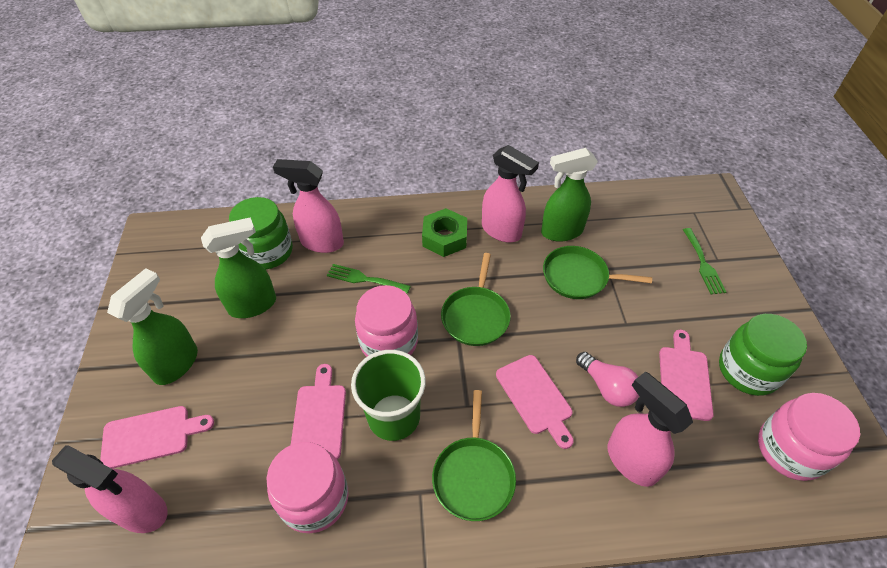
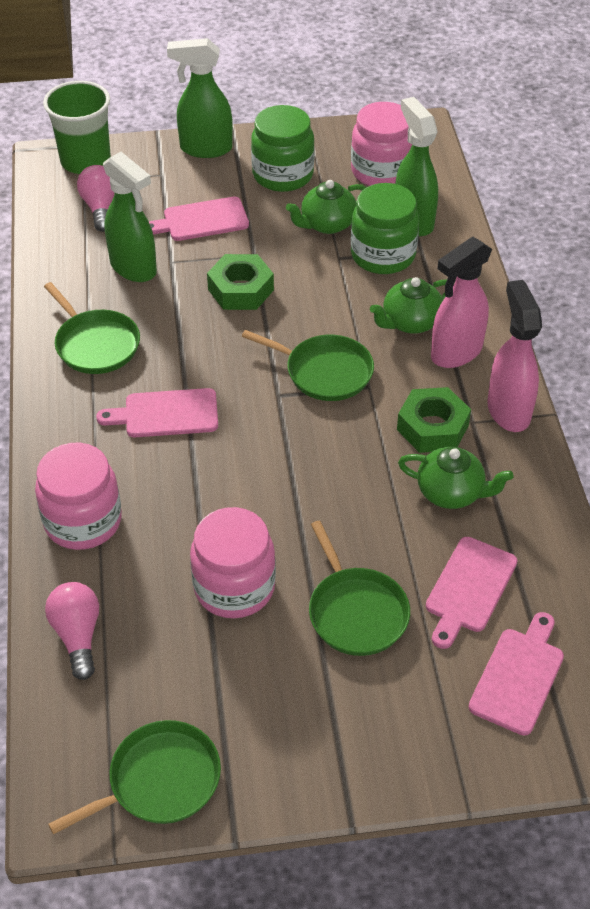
green fork: [327,264,411,294] [683,228,726,294] = 2 -> none = 0
green nut: [422,208,467,257] = 1 -> [207,254,274,310] [397,387,471,453] = 2
green pan: [432,390,516,521] [441,253,511,346] [543,246,652,299] = 3 -> [44,282,140,374] [48,720,221,834] [242,330,374,401] [309,521,410,656] = 4
green teapot: none = 0 -> [286,180,366,234] [370,277,447,333] [398,447,514,509] = 3
pink light bulb: [576,352,639,407] = 1 -> [45,582,99,680] [77,165,115,232] = 2
pink spray bottle: [52,445,168,533] [273,159,344,253] [482,145,539,243] [608,372,693,487] = 4 -> [431,237,492,368] [487,280,542,432] = 2

